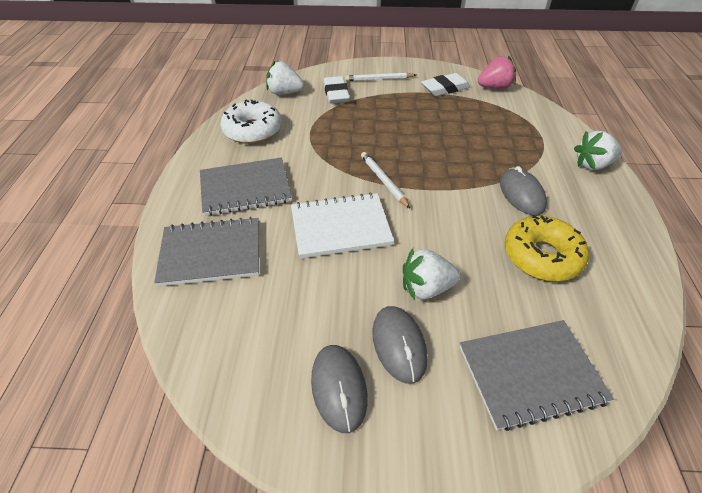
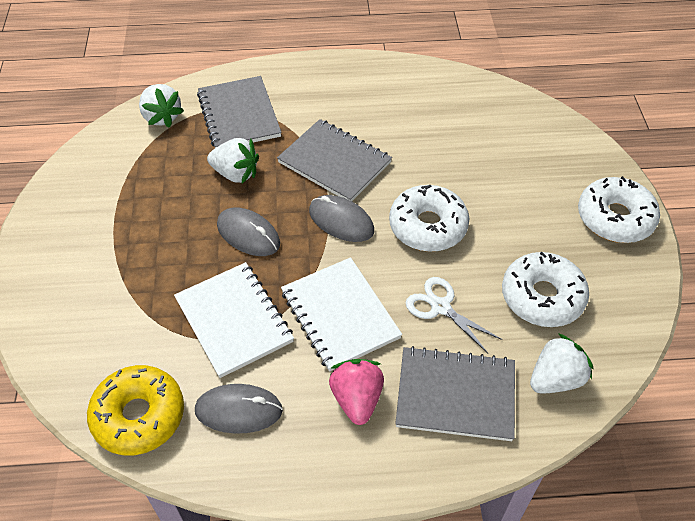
white donut: [221,100,282,144] = 1 -> [389,185,469,252] [502,252,589,327] [578,176,660,243] = 3
white eraser: [323,76,350,103] [421,73,470,96] = 2 -> none = 0
white notebook: [291,193,394,258] = 1 -> [174,262,294,378] [281,257,402,371] = 2
white pencil: [345,73,416,81] [361,152,410,208] = 2 -> none = 0
white scissors: none = 0 -> [406,277,502,353] = 1

